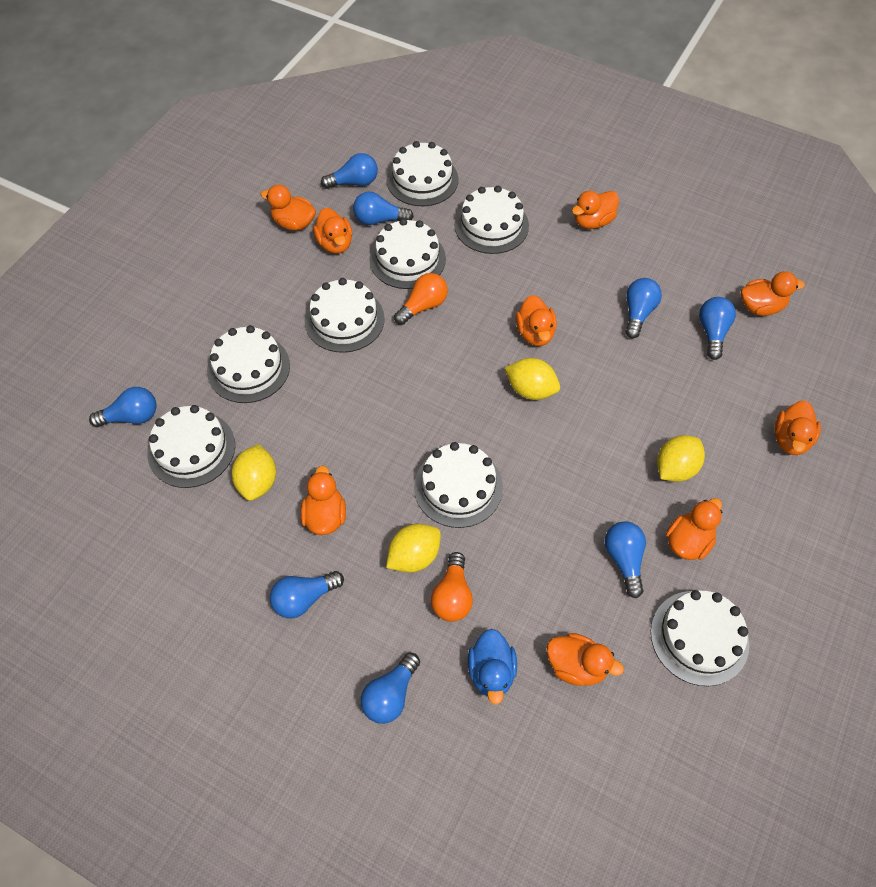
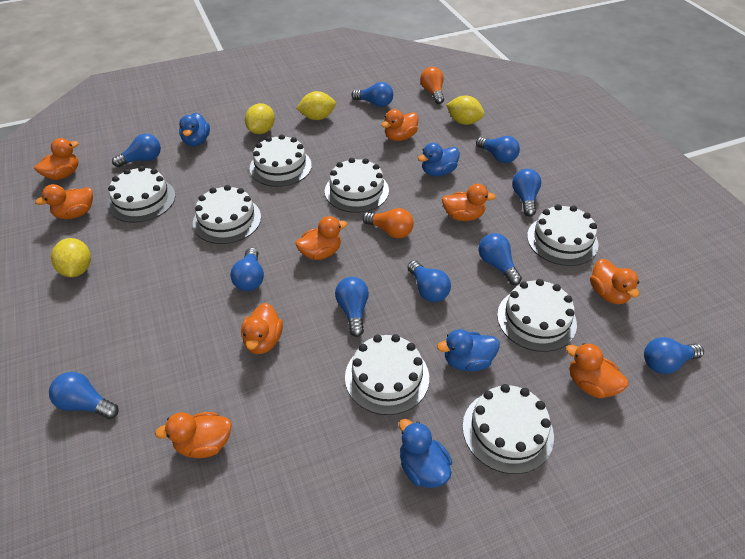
blue duck: [468,629,517,705] = 1 -> [179,113,210,146] [399,419,452,488] [418,143,460,176] [437,329,500,371] = 4
blue light bulb: [89,387,157,427] [270,571,344,619] [321,153,378,189] [353,192,414,225] [361,653,420,724] [605,521,646,598] [625,278,662,338] [699,297,736,360] = 8 -> [49,372,119,419] [112,133,161,167] [230,248,264,291] [335,277,369,337] [351,82,393,107] [407,261,451,302] [476,136,520,163] [479,233,522,285] [512,169,541,217] [644,337,704,374] = 10

